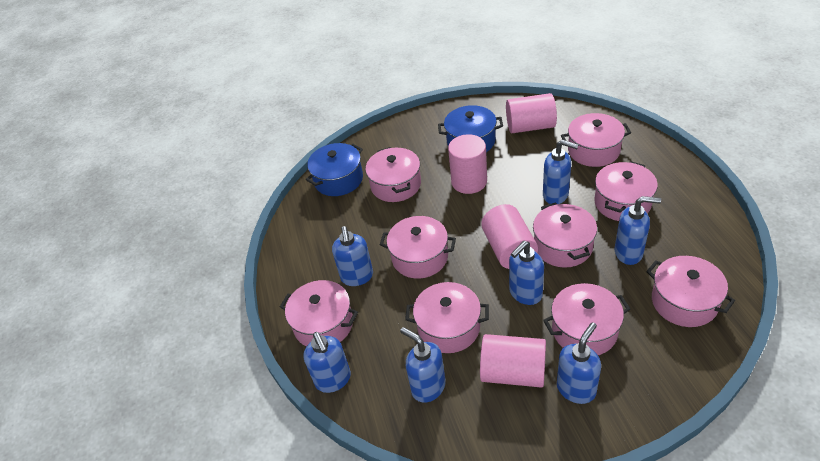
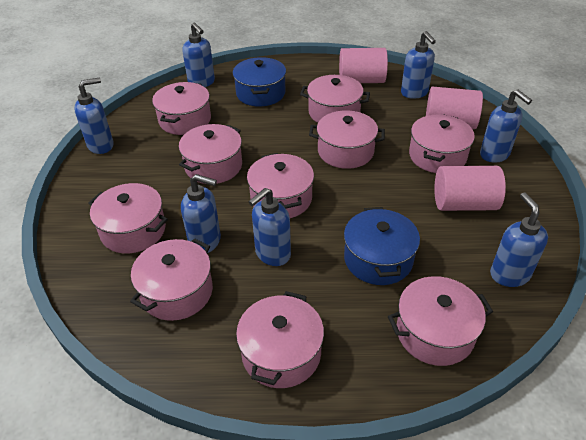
pink cylinder: [448,134,487,194] [480,334,546,388] [481,204,538,269] [506,93,557,133] = 4 -> [339,48,388,83] [426,87,483,129] [434,166,506,211] = 3
pink pot: [280,280,358,346] [365,147,421,202] [380,216,456,279] [405,282,489,353] [533,202,597,268] [543,283,630,355] [561,113,631,167] [594,161,658,221] [646,256,735,327] = 9 -> [88,183,168,254] [130,238,213,321] [152,82,211,135] [179,124,242,184] [236,291,324,388] [247,153,314,218] [300,75,370,123] [309,110,385,169] [388,276,493,366] [409,114,475,173] = 10

